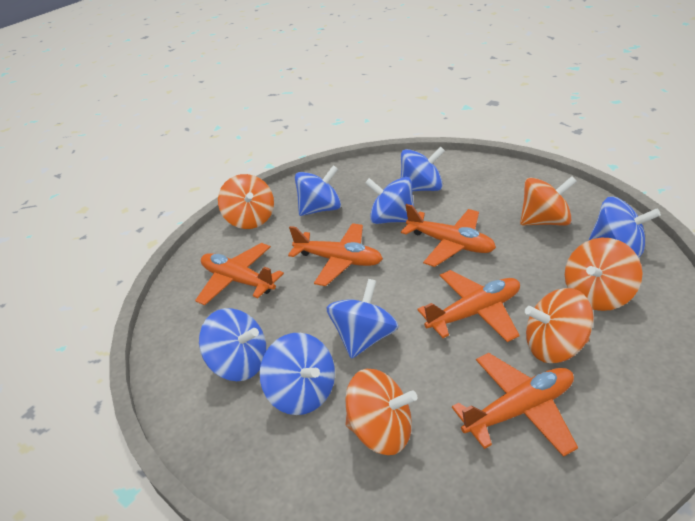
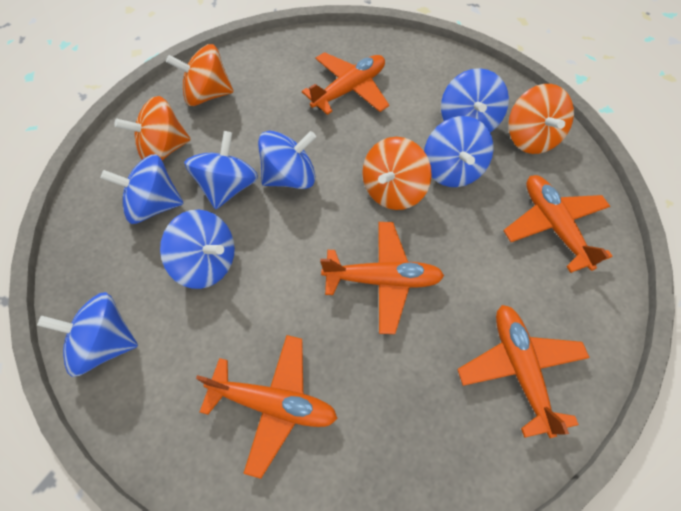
orange spinning top: [218,174,274,229] [346,369,417,455] [520,176,577,226] [525,288,594,363] [565,238,642,311] = 5 -> [114,96,191,161] [166,44,234,106] [362,137,432,210] [508,84,574,154] = 4

